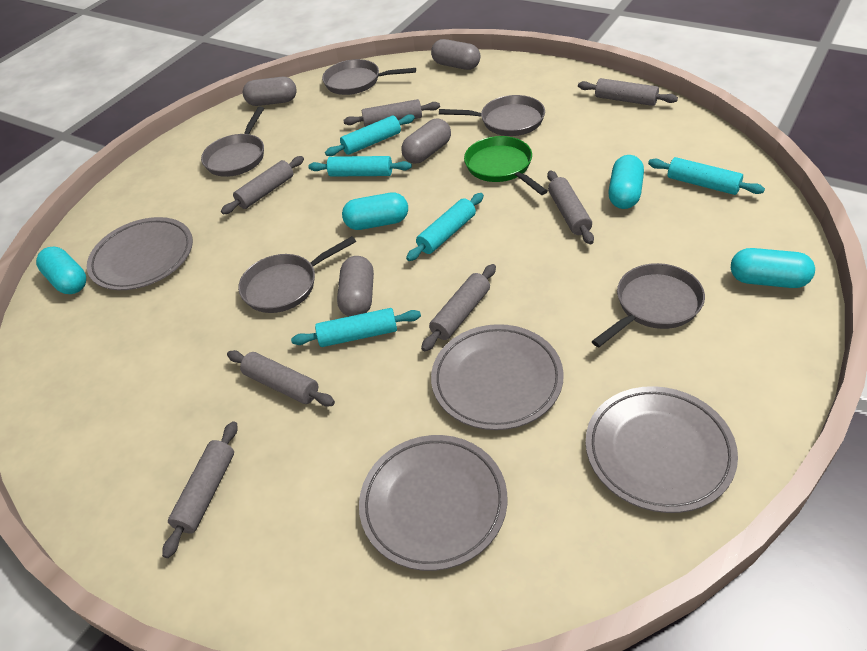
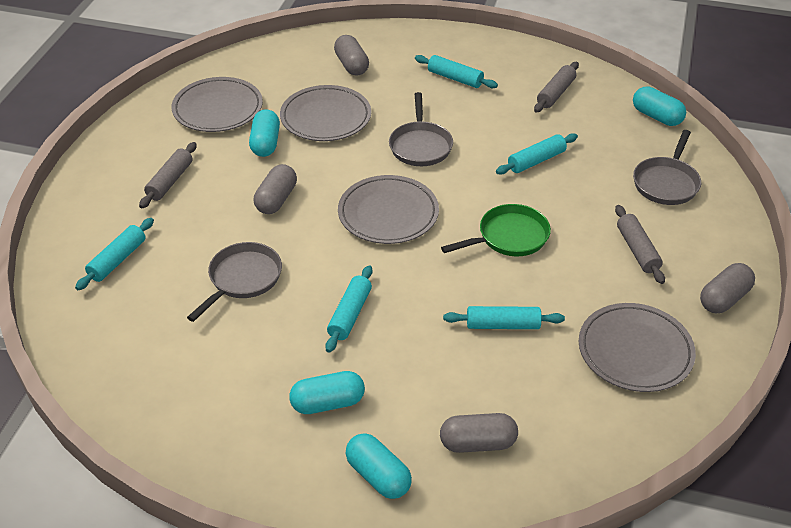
grey pan: [201,107,264,177] [238,236,356,313] [322,59,416,95] [439,95,545,136] [592,263,705,347] = 5 -> [187,242,282,322] [389,92,453,166] [633,130,701,205] = 3
grey rolling pin: [162,421,238,558] [221,156,304,215] [227,350,335,407] [343,99,440,127] [421,264,496,351] [547,171,594,244] [578,78,678,106] = 7 -> [139,142,197,208] [534,62,579,113] [615,205,665,284] = 3

